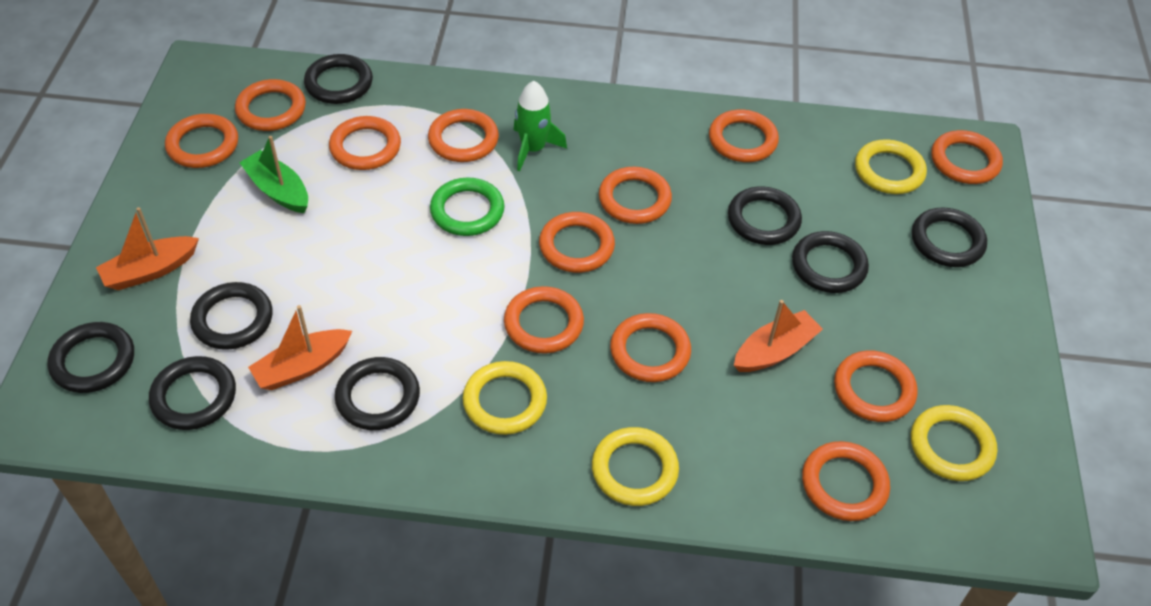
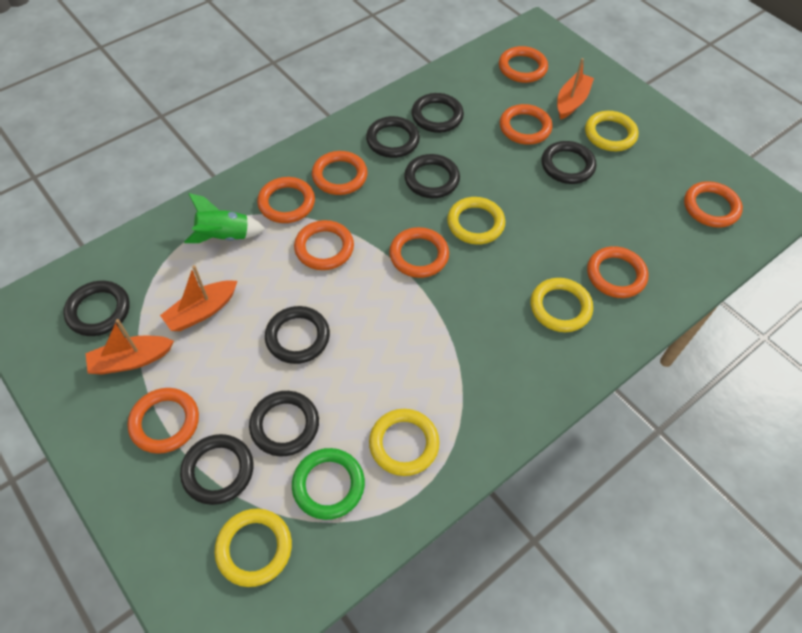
green boat: [239,136,308,213] = 1 -> none = 0
orange ring: [165,114,238,168] [235,79,306,131] [329,116,401,170] [428,109,499,162] [504,286,584,354] [539,212,615,273] [599,167,672,224] [610,313,691,382] [709,110,779,162] [802,441,890,521] [834,350,918,422] [931,130,1003,184] = 12 -> [128,388,199,454] [257,177,315,223] [294,220,354,270] [312,151,368,195] [389,227,449,278] [499,46,548,83] [500,104,552,145] [587,246,649,298] [684,181,743,228] = 9
yellow ring: [463,361,547,435] [592,427,679,506] [855,139,927,194] [911,405,997,481] = 4 -> [214,509,292,587] [369,409,440,476] [447,197,505,245] [531,278,593,332] [585,111,638,151] = 5

